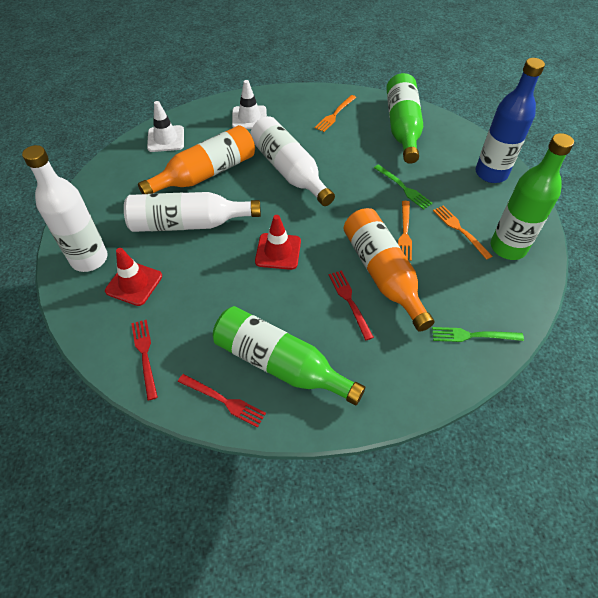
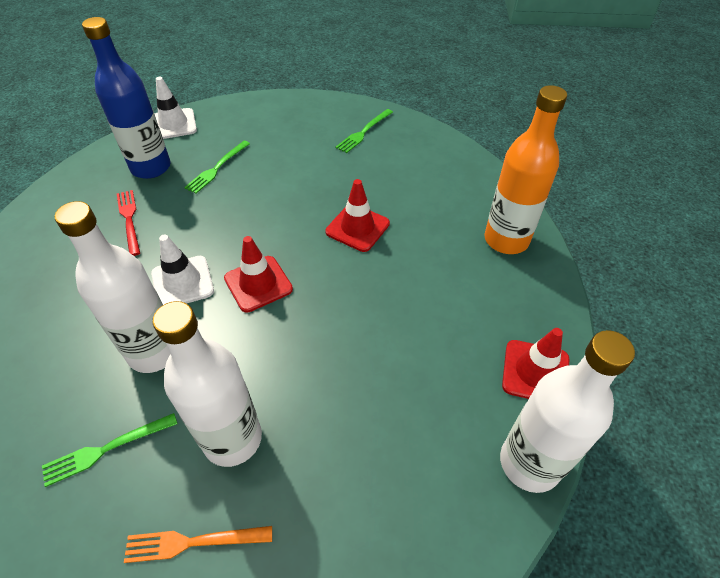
green bottle: [213,306,365,405] [386,73,423,164] [491,133,574,260] = 3 -> none = 0
green fork: [374,164,433,210] [432,327,524,342] = 2 -> [42,413,178,487] [184,141,250,194] [336,109,393,153] = 3
orange bottle: [138,125,255,194] [343,208,434,332] = 2 -> [484,85,567,254] = 1
orange fork: [315,95,356,132] [398,201,412,261] [433,205,492,260] = 3 -> [124,526,272,563] = 1
red fork: [131,320,158,401] [178,374,266,428] [329,270,374,340] = 3 -> [117,190,140,256] = 1
red traffic cone: [105,248,162,306] [255,215,301,270] = 2 -> [224,236,293,313] [325,179,390,252] [502,328,569,399] = 3

